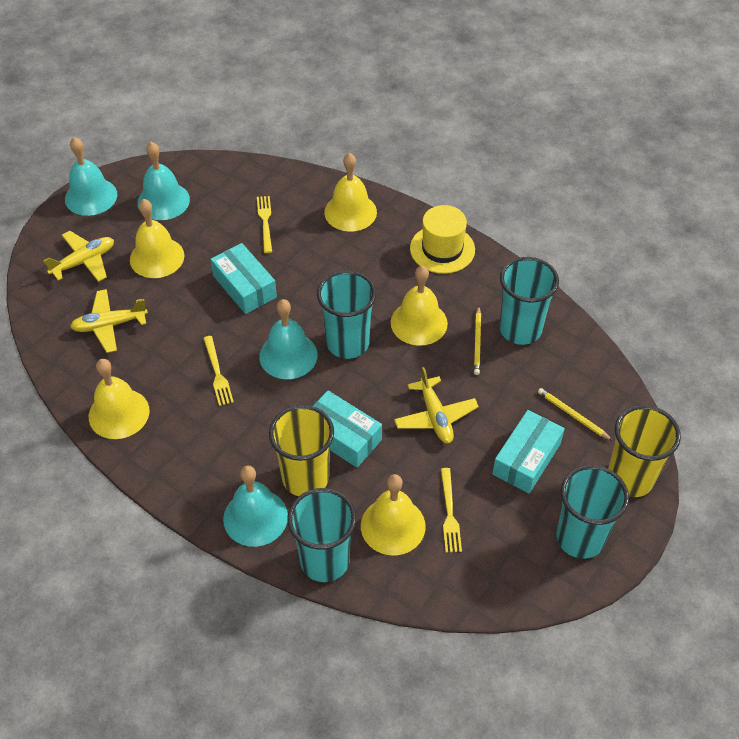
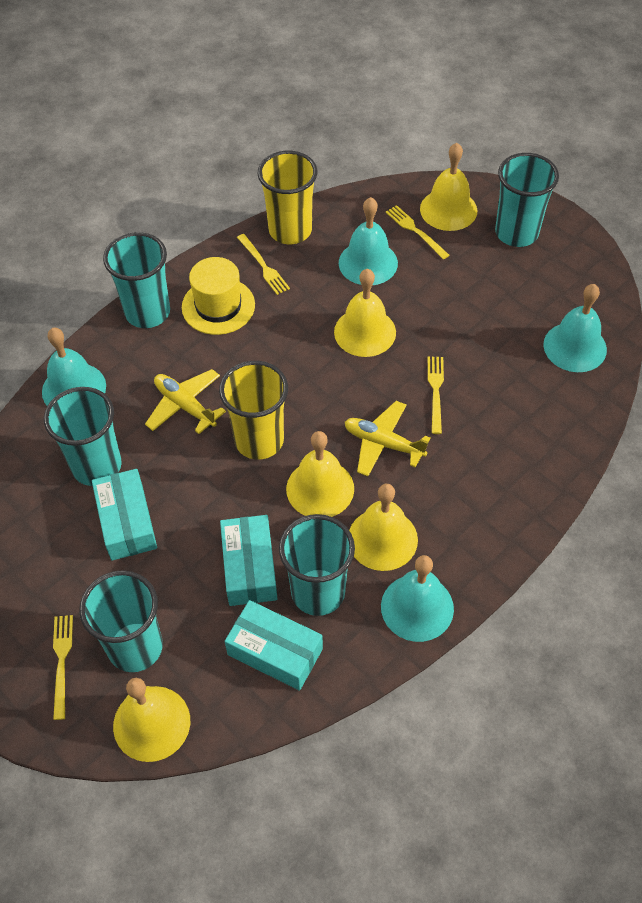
turquoise cup: [287,488,356,582] [317,270,376,359] [499,257,559,345] [556,465,629,559] = 4 -> [44,387,122,486] [79,570,163,672] [103,232,170,328] [279,514,355,616] [495,153,559,247] = 5
yellow fork: [203,336,234,406] [257,196,272,253] [441,468,462,553] = 3 -> [53,615,73,720] [237,234,290,295] [386,205,449,259] [428,357,444,434] = 4
yellow pencil: [474,306,481,375] [538,388,613,441] = 2 -> none = 0
yellow plane: [44,231,114,282] [70,289,148,353] [394,367,479,444] = 3 -> [145,369,226,434] [345,401,431,477] = 2

